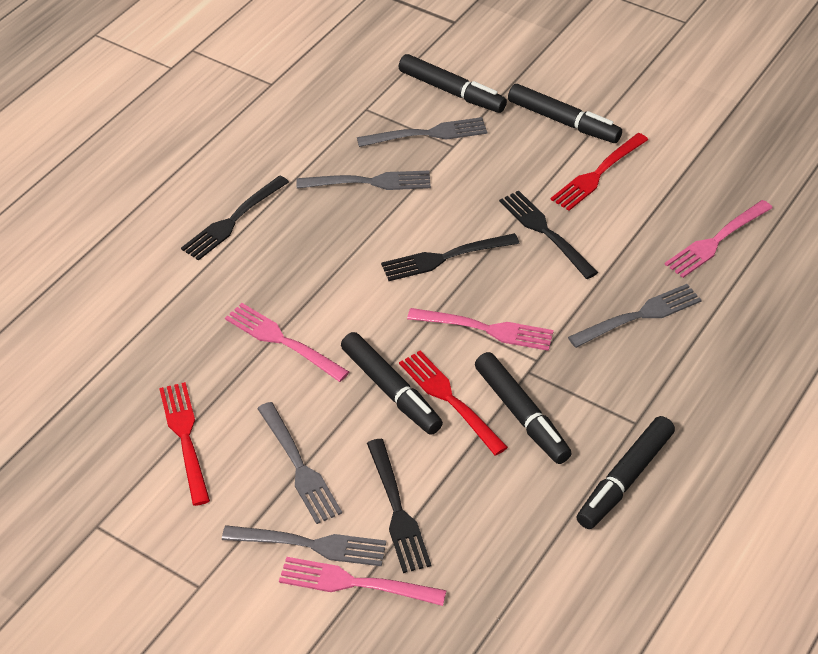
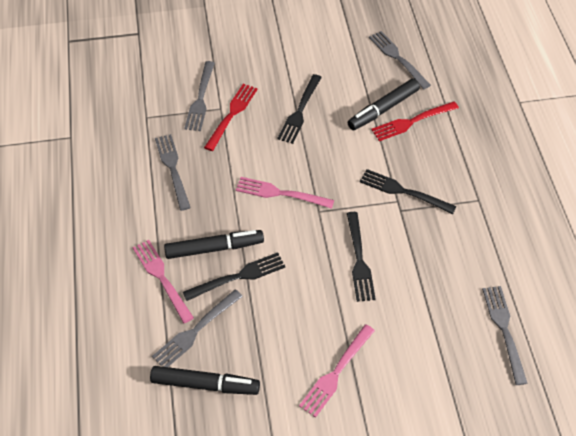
black marker: [341,332,443,435] [399,54,507,113] [475,352,572,464] [508,84,622,143] [577,416,675,529] = 5 -> [150,366,260,395] [164,230,264,259] [348,78,420,130] = 3
pink fork: [225,303,349,382] [279,557,447,606] [407,308,554,351] [664,200,772,278] = 4 -> [132,240,194,323] [236,177,334,209] [299,324,375,418] = 3
red fork: [159,382,210,506] [399,351,508,456] [551,133,648,211] = 3 -> [204,83,258,151] [371,101,459,141] = 2

